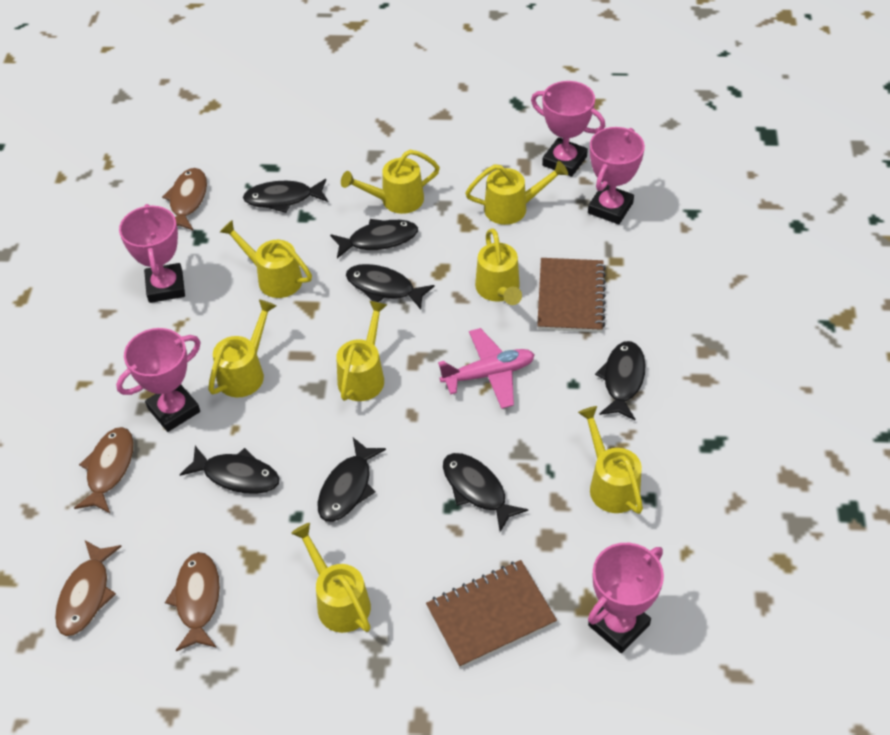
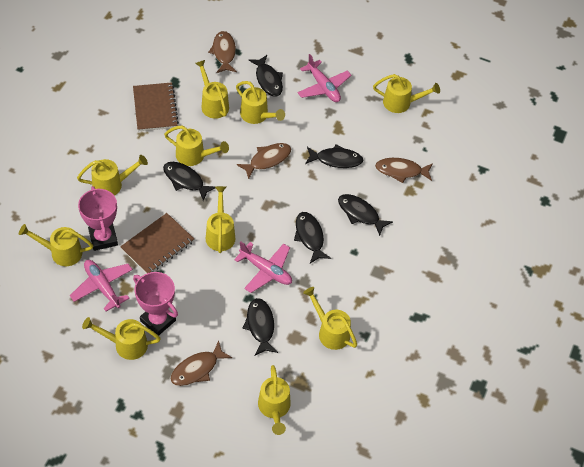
black fish: [180,446,279,494] [243,179,328,213] [318,438,386,522] [330,219,418,258] [346,264,435,309] [443,453,528,532] [595,341,646,420] = 7 -> [163,162,215,201] [242,298,278,356] [248,55,283,96] [294,212,331,264] [305,144,363,168] [338,194,393,236] = 6
pink plane: [438,328,535,409] = 1 -> [70,260,133,312] [234,241,292,293] [298,54,352,102] = 3
pink trophy: [116,328,201,432] [119,204,185,303] [531,81,605,177] [588,127,645,225] [588,543,664,653] = 5 -> [78,186,118,251] [133,272,178,336] = 2
yellow watering can: [208,299,276,397] [220,220,312,298] [291,523,371,633] [336,301,387,401] [341,150,440,214] [465,161,568,225] [475,229,522,305] [578,406,643,514] = 8 -> [19,224,93,266] [77,155,148,196] [82,317,161,360] [164,126,229,166] [195,60,229,119] [206,186,236,253] [236,81,285,124] [258,365,291,435] [303,287,357,350] [373,74,440,113] = 10

